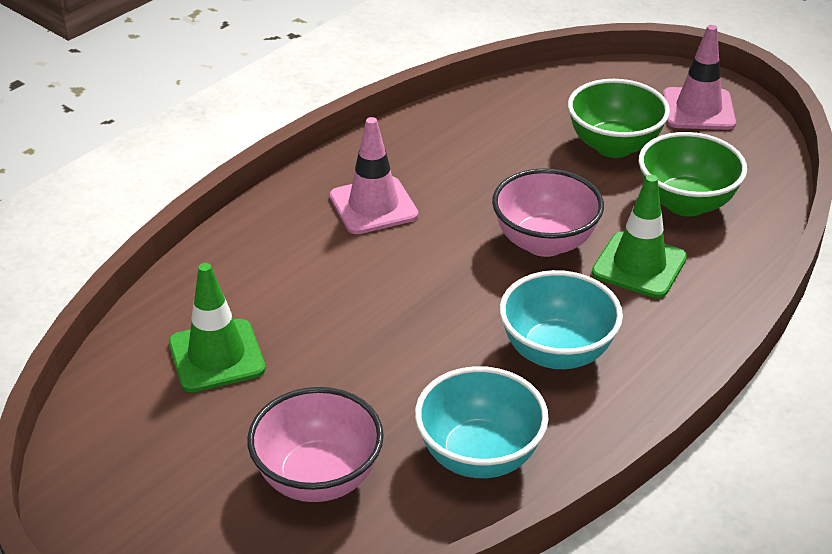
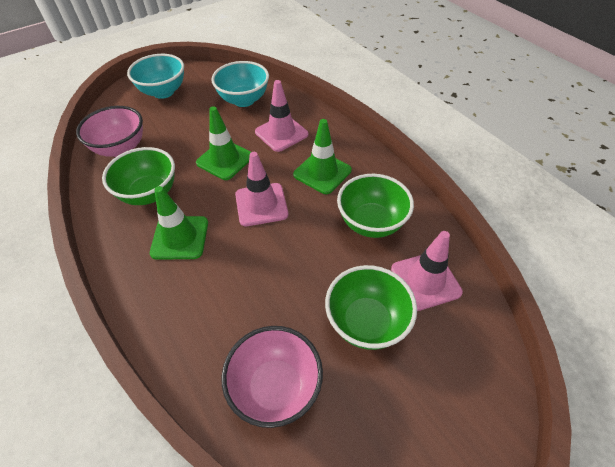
green bowl: [568,79,670,158] [639,132,747,216] = 2 -> [102,147,175,205] [325,265,417,350] [337,174,414,238] = 3
green traffic cone: [169,263,266,392] [592,175,687,298] = 2 -> [150,186,208,260] [196,106,251,180] [293,119,352,194] = 3
pink traffic cone: [330,117,418,234] [663,25,736,130] = 2 -> [235,152,288,226] [255,80,308,152] [391,231,463,311] = 3

